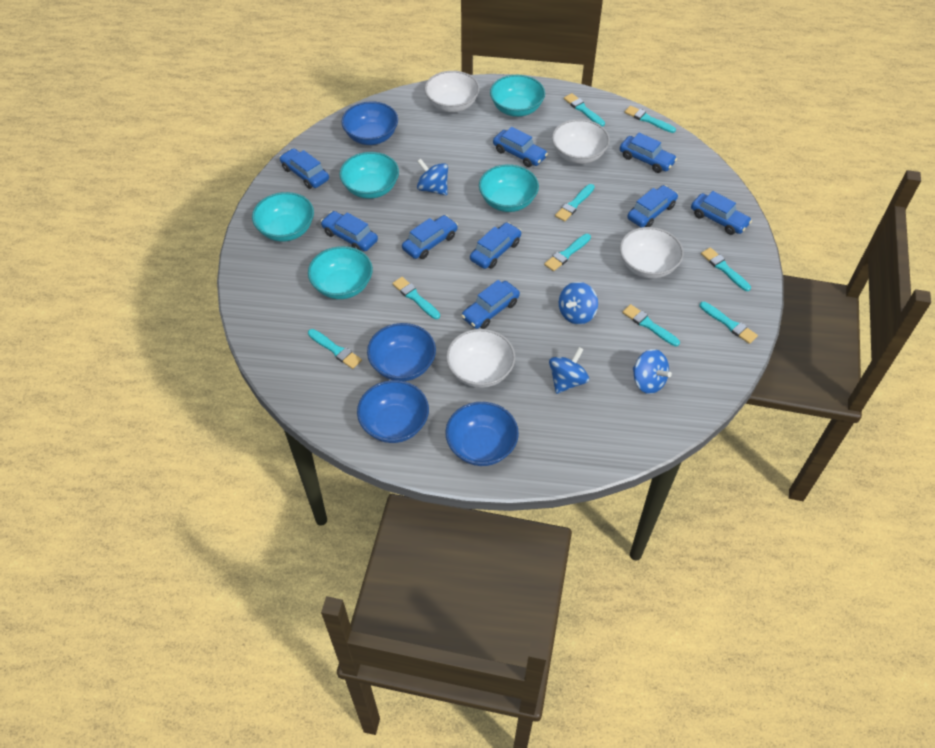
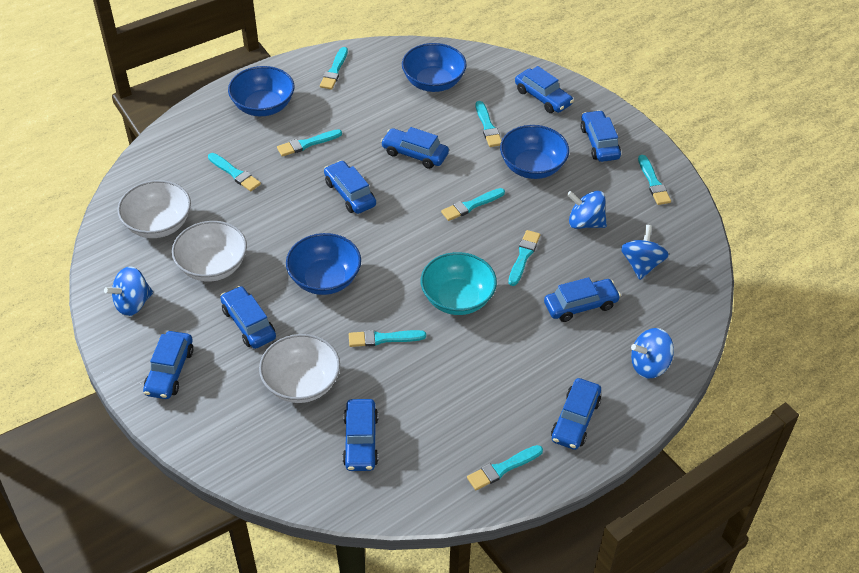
turquoise bowl: [252,192,314,242] [308,246,373,299] [339,152,399,199] [479,164,539,212] [490,75,545,117] = 5 -> [421,252,497,315] = 1
white bowl: [425,71,480,112] [446,329,515,388] [552,119,610,164] [620,227,684,279] = 4 -> [117,180,191,238] [172,221,247,282] [259,334,340,403] = 3

